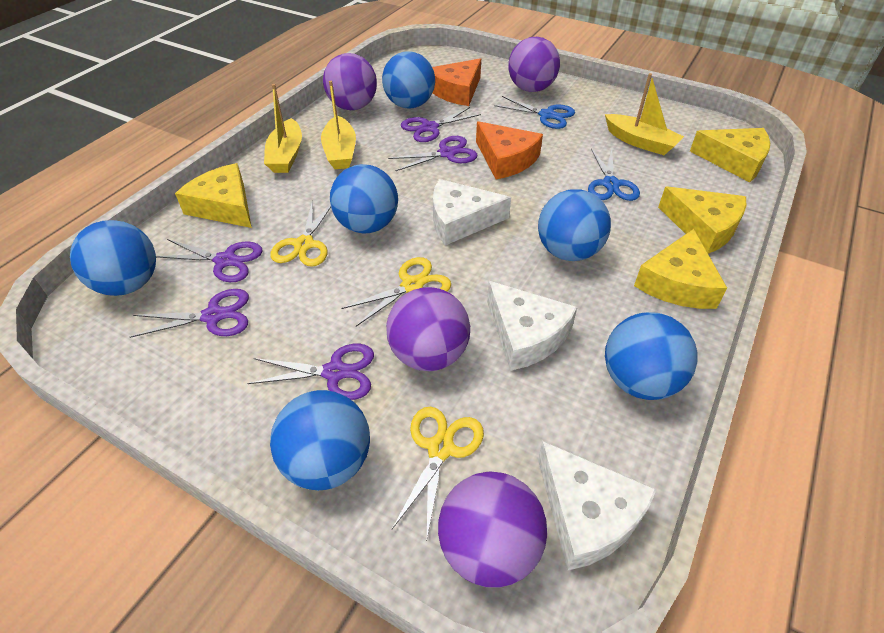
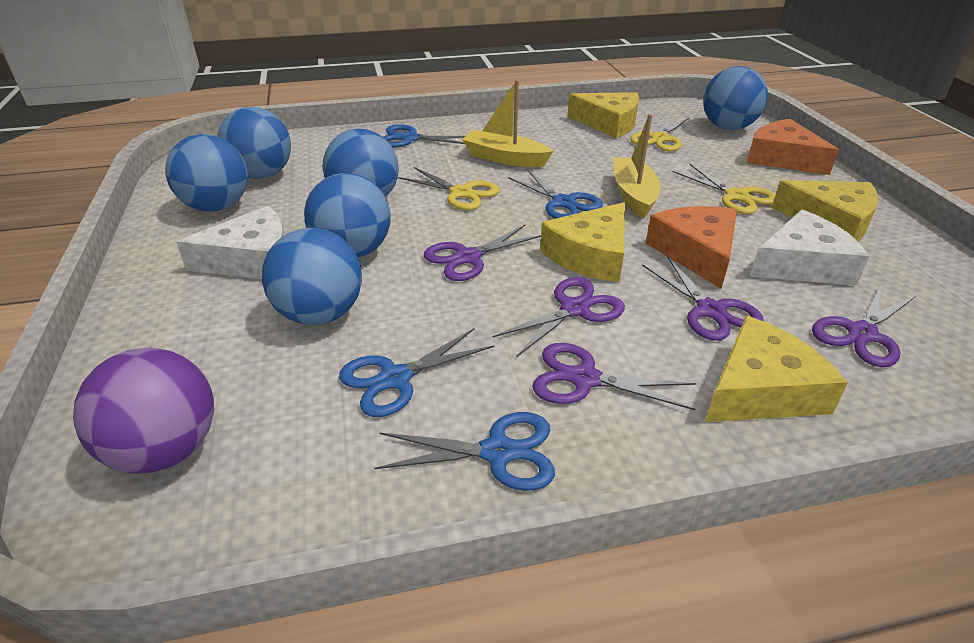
blue scissors: [494,96,575,129] [588,149,640,201] = 2 -> [339,328,494,417] [374,412,555,491] [383,124,465,148] [508,169,603,219] = 4
purple ball: [323,53,377,110] [386,287,470,371] [438,472,547,588] [509,37,560,92] = 4 -> [73,348,214,473] = 1
white cheese: [433,179,511,245] [487,281,577,371] [538,441,657,571] = 3 -> [176,206,284,279] [749,210,869,286] = 2
yellow boat: [264,84,302,173] [321,81,356,169] [605,73,684,155] = 3 -> [462,80,553,167] [614,114,661,218] = 2

